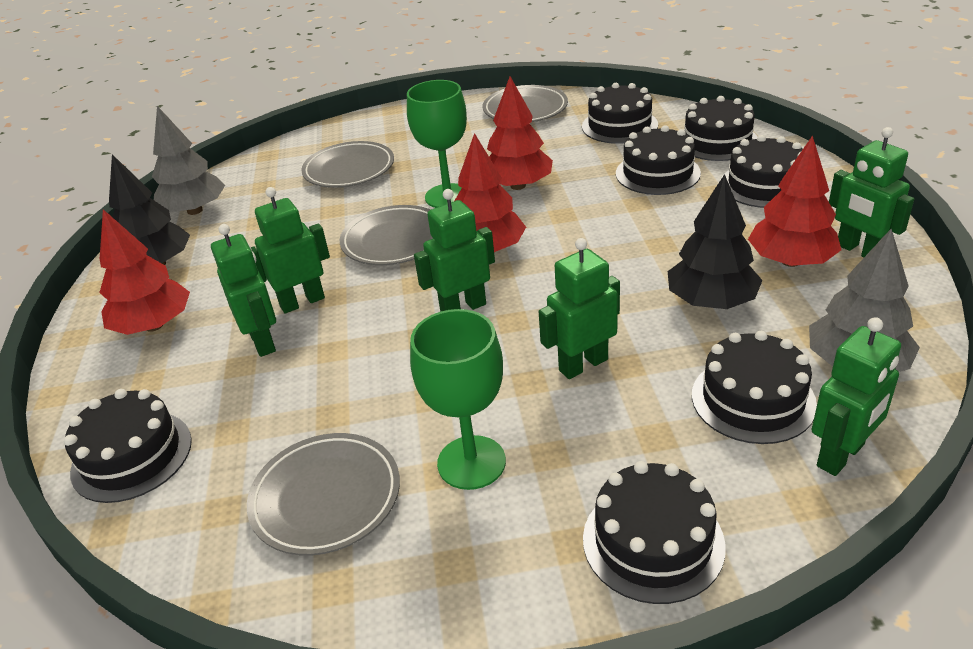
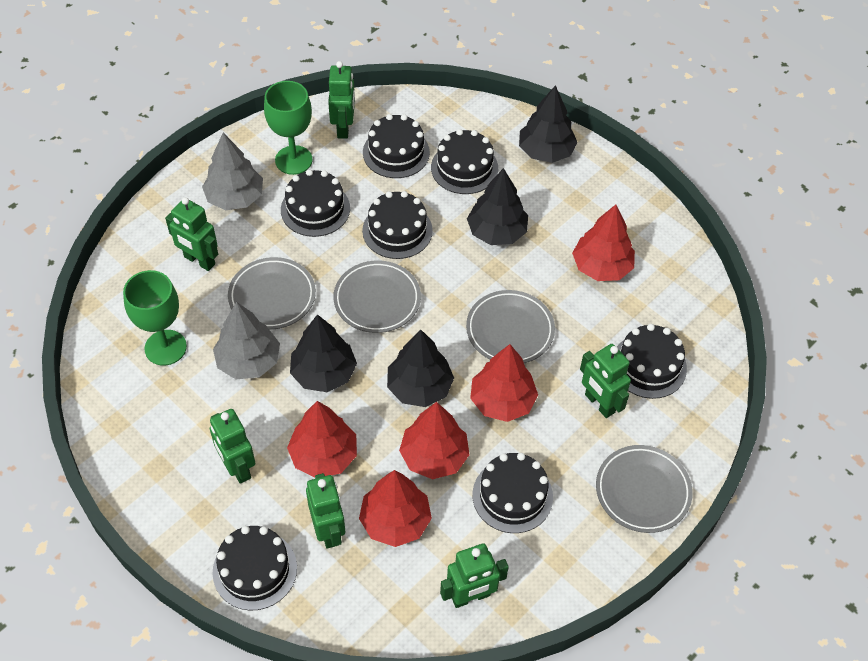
black tree: [109,154,190,265] [668,174,762,309] = 2 -> [290,314,357,392] [387,329,454,407] [467,168,528,245] [519,85,578,163] = 4
red tree: [99,209,190,335] [455,133,526,252] [487,77,553,190] [748,135,841,267] = 4 -> [287,401,357,477] [359,470,432,547] [399,402,470,479] [470,344,538,422] [572,205,635,281] = 5

